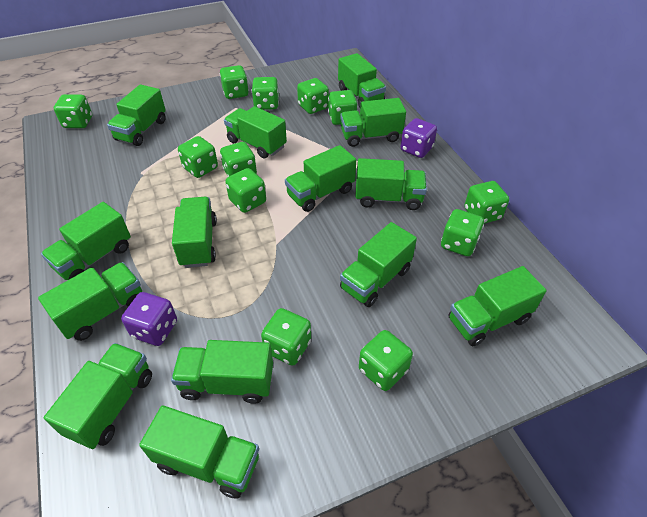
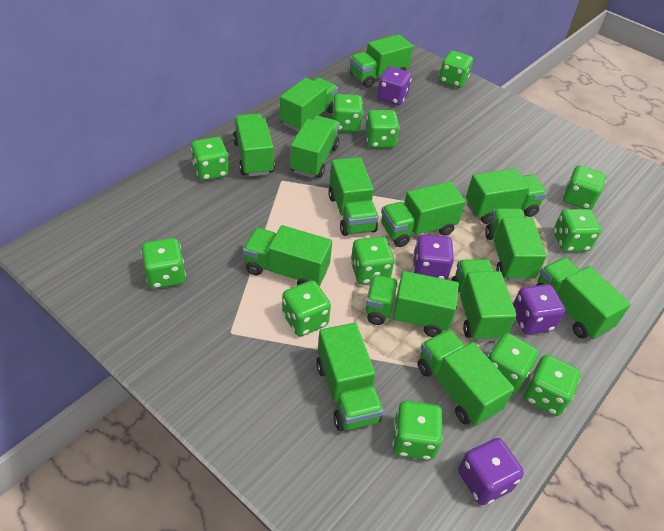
purple dice: [121,292,177,346] [400,118,437,158] = 2 -> [377,67,412,105] [413,234,454,280] [458,438,524,505] [513,284,565,335] = 4

